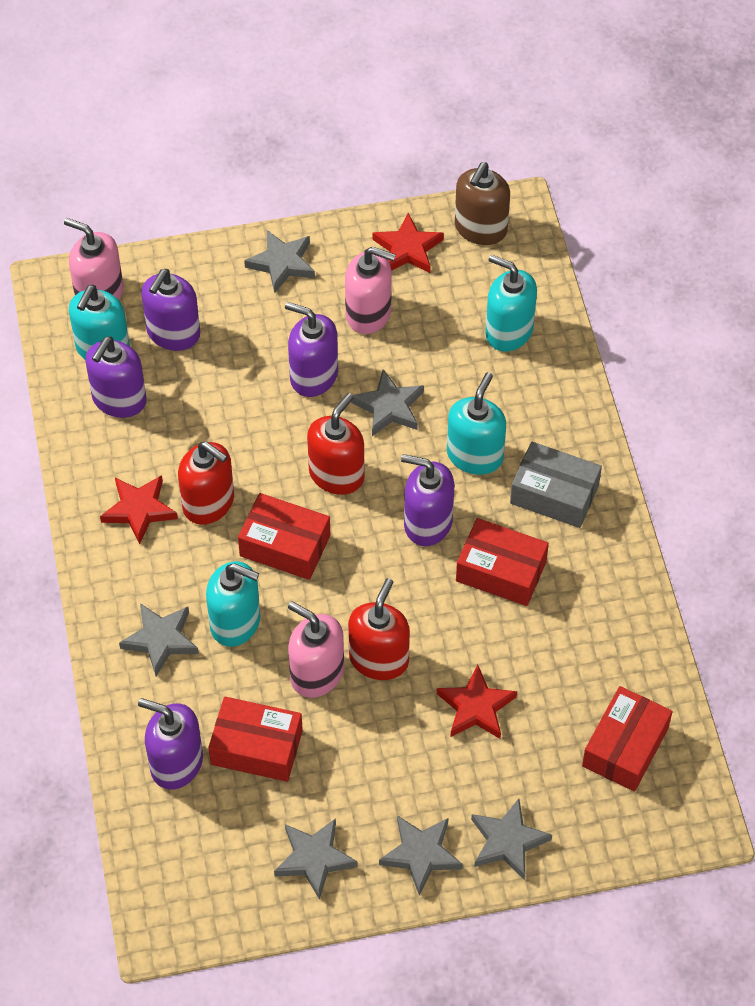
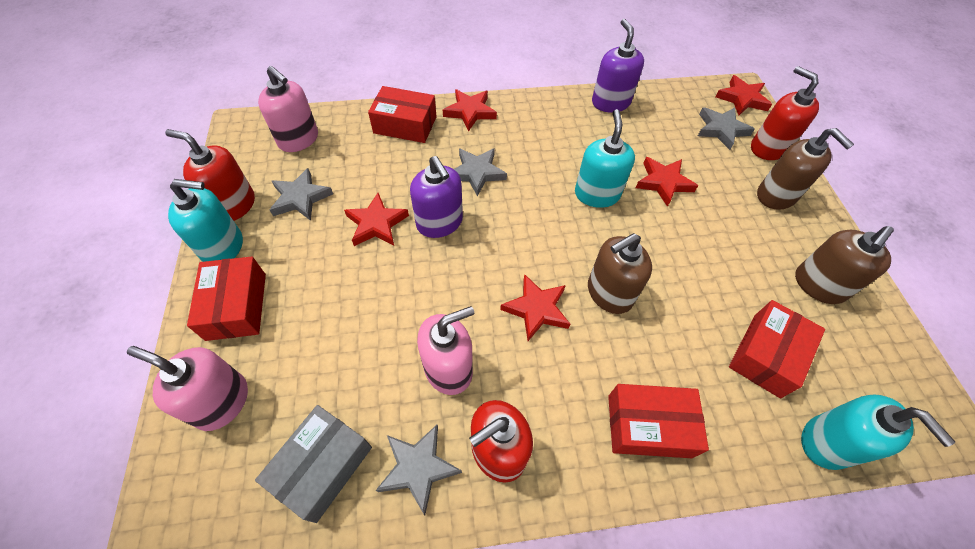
brown soap dispenser: [455,162,510,245] = 1 -> [588,233,652,314] [757,128,854,210] [795,226,894,304] = 3
grey star: [119,603,199,676] [244,230,315,293] [274,818,358,900] [351,369,424,436] [379,815,463,895] [471,798,552,880] = 6 -> [270,168,333,221] [376,425,462,515] [454,148,507,197] [698,107,755,150] = 4
purple soap dispenser: [85,336,147,418] [138,698,203,789] [141,269,200,351] [285,302,338,397] [401,454,455,546] = 5 -> [410,156,463,238] [592,19,644,113] = 2
red star: [100,475,178,545] [373,213,444,273] [437,664,517,739] = 3 -> [344,193,409,246] [443,89,497,132] [500,274,570,341] [636,157,698,207] [716,75,772,115] = 5
turquoise soap dispenser: [69,285,130,360] [206,561,261,647] [447,372,506,475] [485,254,537,352] = 4 -> [168,179,243,262] [575,109,635,208] [801,394,955,470] = 3

